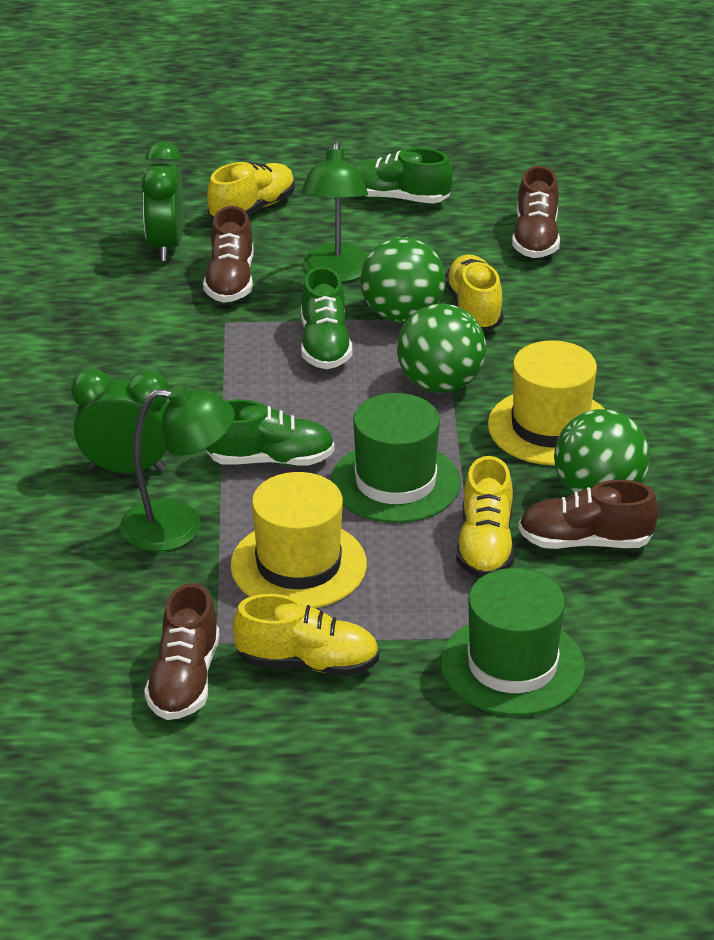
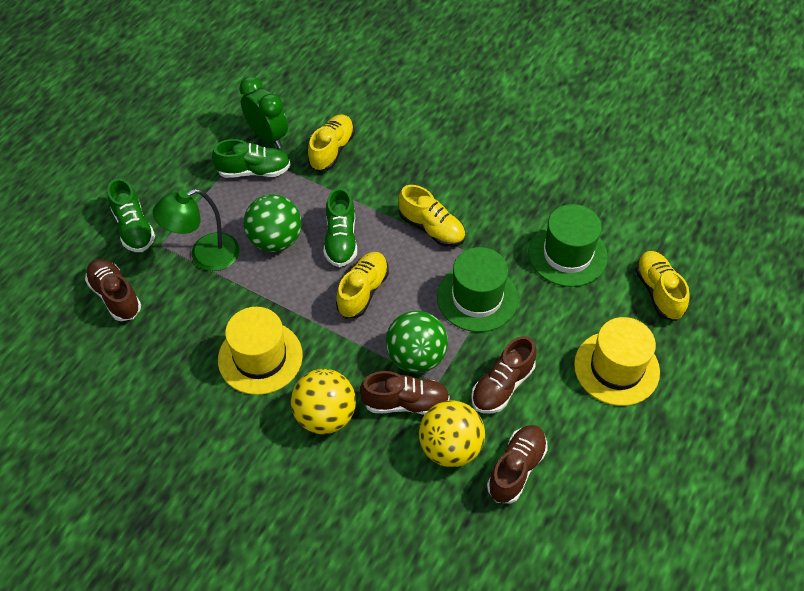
green ball: [360,237,446,323] [397,304,486,393] [554,409,650,494] = 3 -> [244,194,302,252] [386,311,448,373] = 2
green clock: [71,368,169,473] [141,141,183,261] = 2 -> [239,76,288,149] = 1
green lamp: [120,385,235,552] [301,141,368,282] = 2 -> [153,189,239,271] = 1
yellow ball: none = 0 -> [291,369,356,434] [419,400,485,467] = 2

